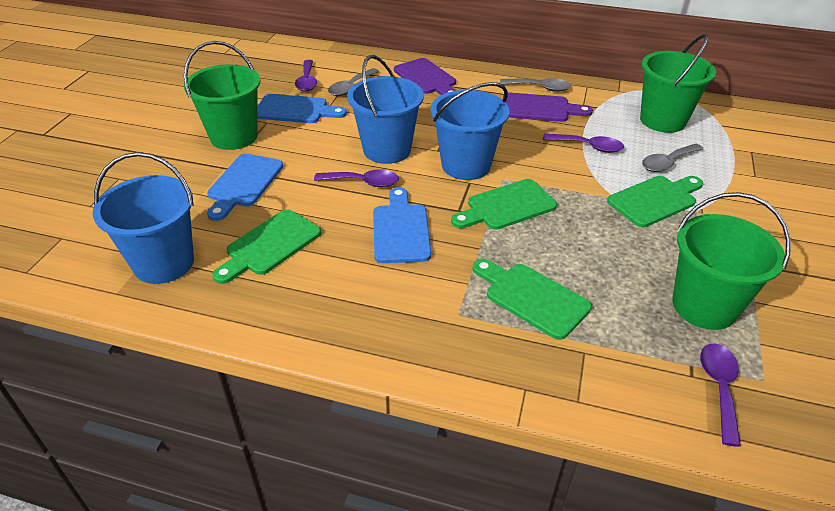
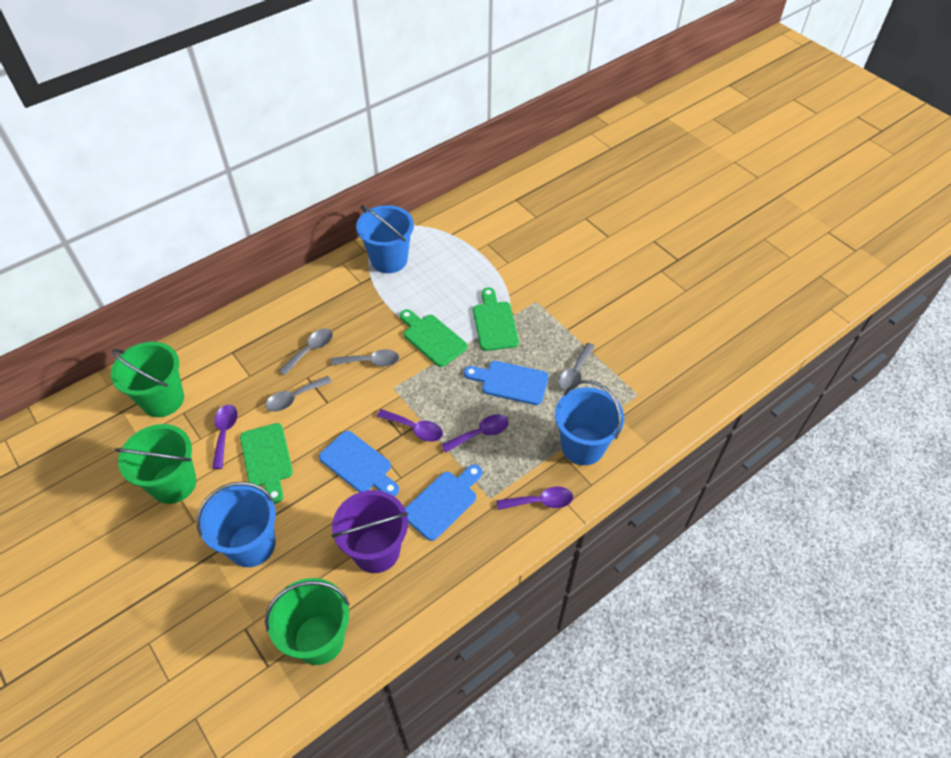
green cutting board: [212,209,321,284] [451,179,557,230] [473,259,592,340] [607,176,703,227] = 4 -> [240,423,293,504] [400,309,467,367] [473,288,519,351] = 3
grey spoon: [328,68,379,96] [500,78,571,92] [642,144,703,172] = 3 -> [265,376,332,412] [279,328,333,375] [331,349,399,367] [558,343,595,391] = 4
purple bucket: none = 0 -> [332,490,408,573] = 1
purple cutting board: [394,58,457,95] [503,93,593,122] = 2 -> none = 0

